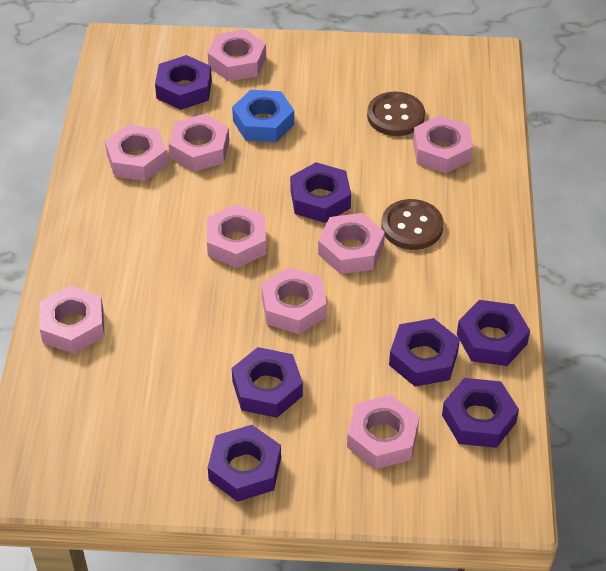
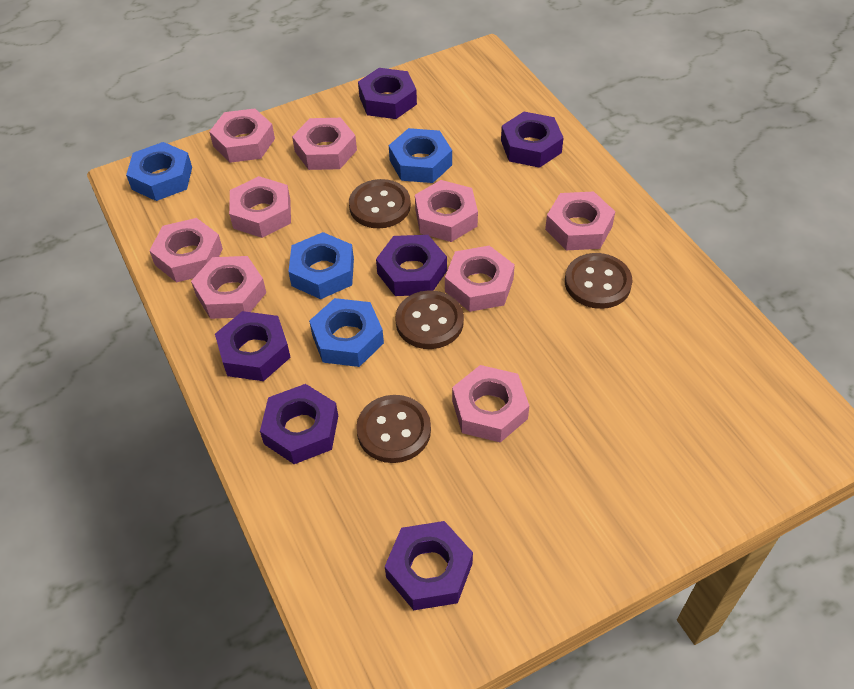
blue nut: [232,90,294,142] = 1 -> [126,142,192,201] [288,232,354,299] [309,298,384,367] [389,128,452,183] = 4
brown button: [367,91,425,136] [381,199,444,250] = 2 -> [349,179,411,228] [356,395,431,463] [395,290,464,349] [565,253,633,309] = 4
purple nut: [155,55,212,110] [208,425,281,502] [232,347,303,418] [290,162,351,223] [389,318,460,387] [442,378,519,448] [457,300,530,366] = 7 -> [215,311,291,381] [260,384,338,464] [358,68,417,119] [376,235,447,296] [385,521,473,610] [501,112,564,168] = 6

